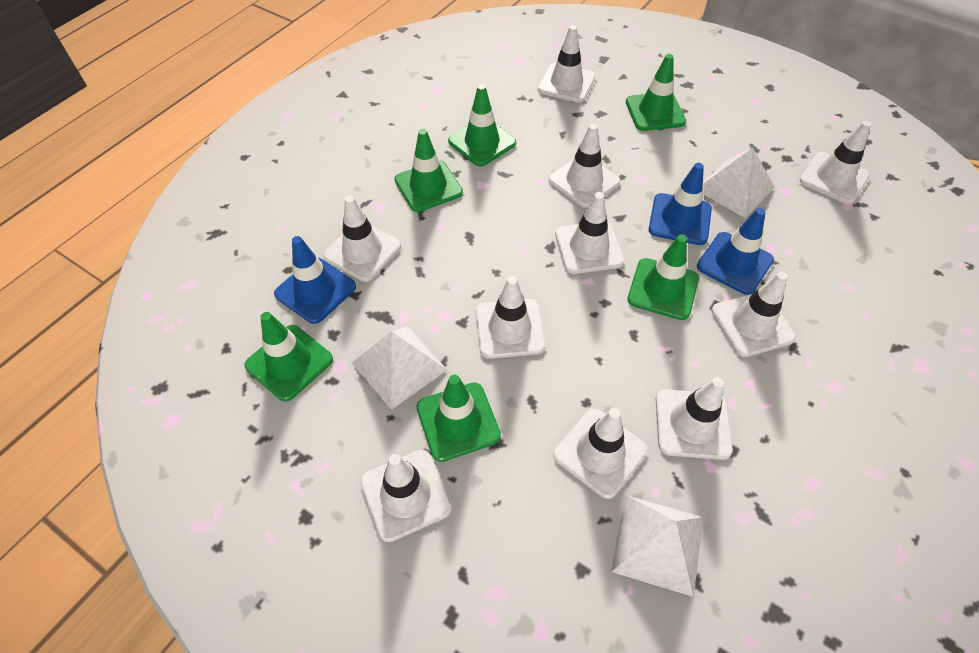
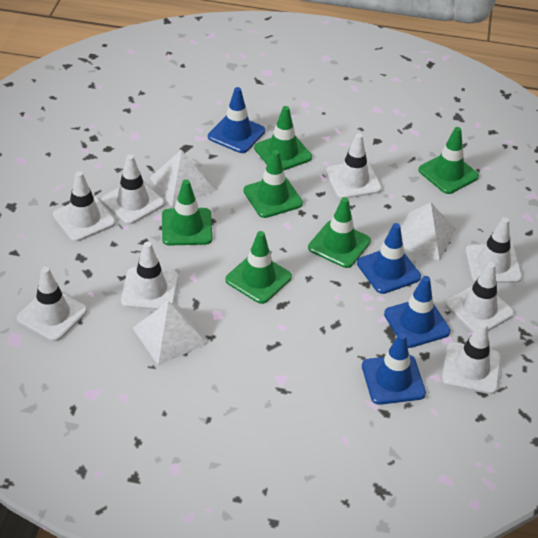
blue traffic cone: [274,236,356,324] [649,163,712,245] [697,208,774,295] = 3 -> [208,87,265,153] [357,223,421,294] [362,333,426,405] [384,276,450,348] = 4
white traffic cone: [323,196,401,282] [360,450,452,542] [476,276,546,359] [538,25,595,103] [549,124,621,208] [554,408,648,499] [555,192,624,274] [656,377,733,460] [711,272,796,357] [800,121,871,204] = 10 -> [17,267,87,341] [53,171,115,242] [102,154,164,224] [121,242,178,310] [326,133,382,199] [442,322,501,394] [446,262,514,332] [465,217,522,283] = 8

